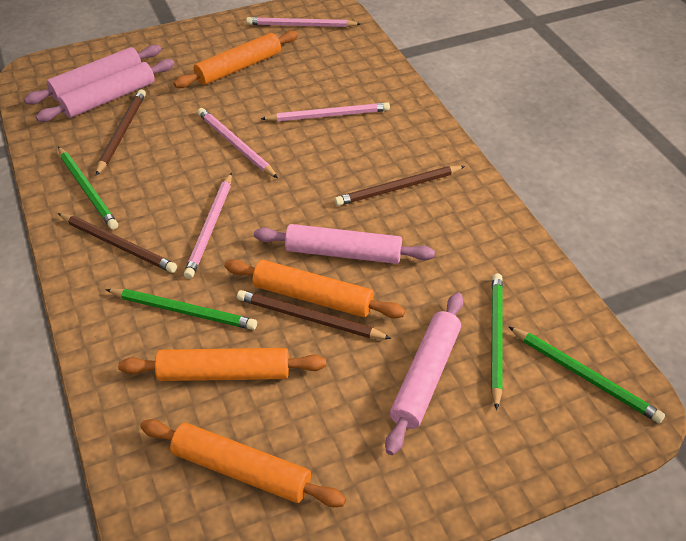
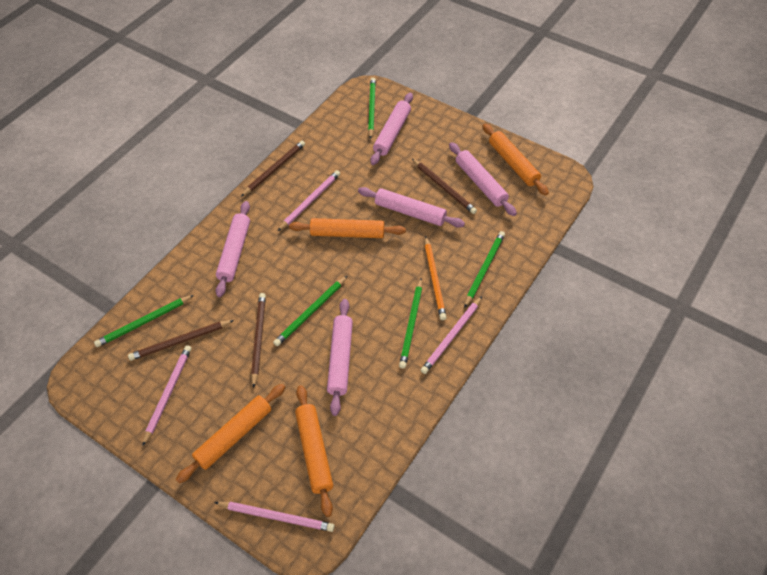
green pencil: [58,147,118,230] [105,289,257,330] [491,273,503,410] [508,326,665,423] = 4 -> [94,295,194,347] [273,276,347,346] [368,78,376,139] [399,278,422,369] [464,231,505,308] = 5
orange pencil: none = 0 -> [425,236,447,320] = 1
pink rolling pin: [24,45,161,105] [36,59,175,122] [254,224,435,264] [385,292,464,455] = 4 -> [215,201,250,297] [327,299,353,416] [358,187,465,228] [370,93,413,165] [449,142,517,216] = 5

